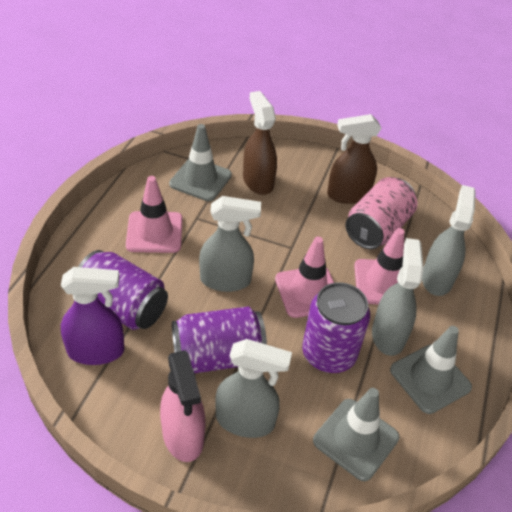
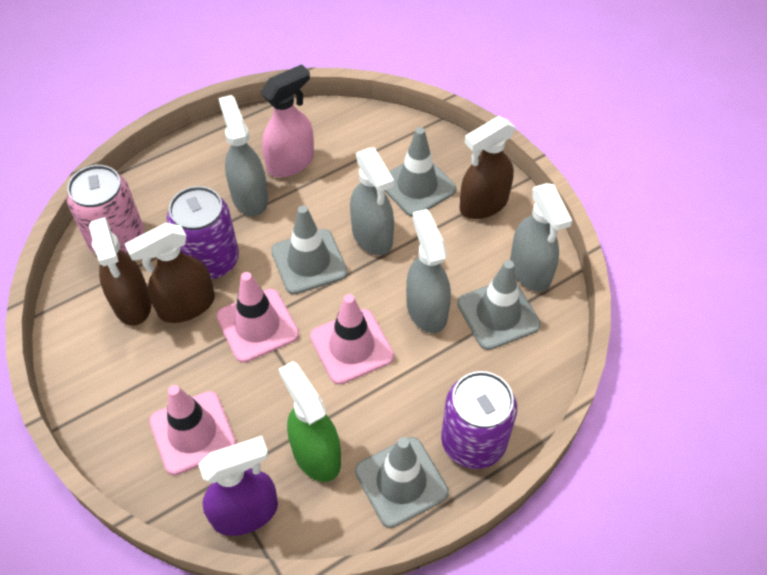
brown spray bottle: [243,91,277,195] [327,114,381,204] = 2 -> [89,217,151,326] [125,223,215,323] [460,116,516,219] = 3
green spray bottle: none = 0 -> [279,361,341,482] = 1
grey traffic cone: [169,124,232,201] [313,388,399,481] [390,326,472,414] = 3 -> [271,205,348,295] [355,437,449,528] [384,127,456,217] [457,260,541,350] = 4
purple can: [78,250,168,330] [172,307,267,373] [302,282,370,373] = 3 -> [167,186,239,279] [441,371,517,469] = 2

